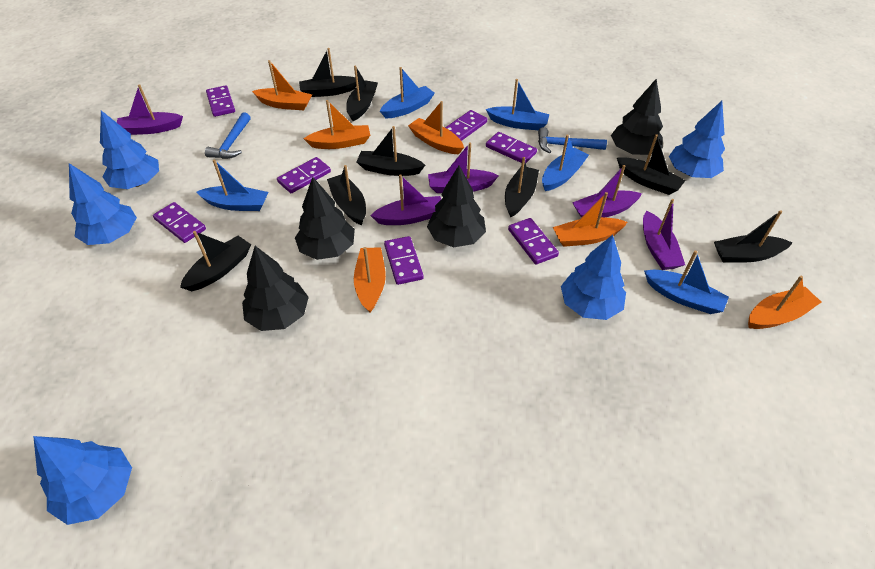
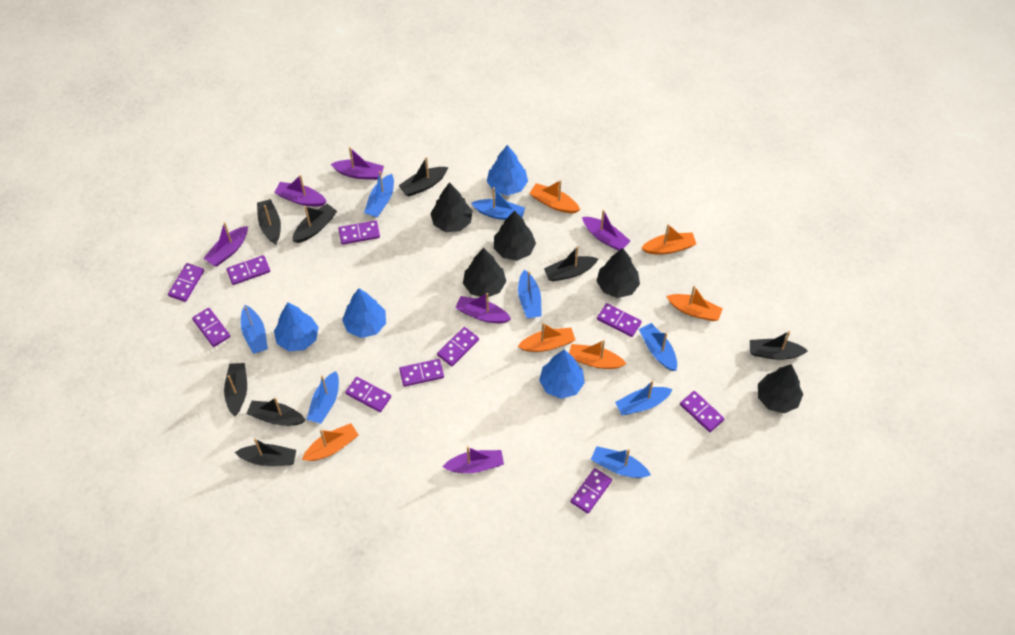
black tree: [242,246,309,331] [295,177,355,260] [427,166,486,247] [611,79,663,155] = 4 -> [430,182,472,232] [463,248,506,297] [494,210,536,261] [596,248,640,298] [758,364,803,413] = 5
blue boat: [197,159,269,211] [380,67,435,118] [486,79,550,130] [542,135,589,191] [644,251,729,314] = 5 -> [241,305,268,354] [307,371,339,424] [364,171,394,218] [471,187,525,220] [518,270,542,318] [591,446,651,478] [615,380,673,415] [639,323,677,371] = 8
blue hammer: [205,112,251,159] [538,127,607,153] = 2 -> none = 0
blue tree: [33,436,132,525] [69,163,137,245] [100,111,159,189] [561,235,626,320] [669,101,725,178] = 5 -> [274,302,319,351] [342,288,386,338] [487,145,528,196] [539,349,585,399] = 4
purple boat: [117,84,183,135] [370,174,441,225] [428,142,499,193] [572,165,642,217] [643,199,685,270] = 5 -> [204,222,248,266] [274,175,327,207] [331,147,384,180] [443,446,504,473] [455,293,511,323] [582,210,630,251] = 6
purple domino: [153,202,206,243] [206,85,235,117] [277,157,331,193] [384,236,424,285] [445,110,487,141] [486,132,537,163] [508,218,559,264] = 7 -> [168,263,204,302] [192,308,230,347] [226,255,270,285] [338,220,380,245] [345,377,391,412] [399,359,444,387] [437,327,479,366] [570,468,612,513] [597,303,642,337] [680,391,724,432] = 10

